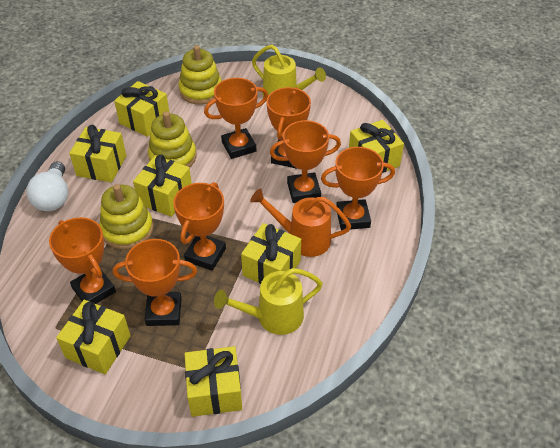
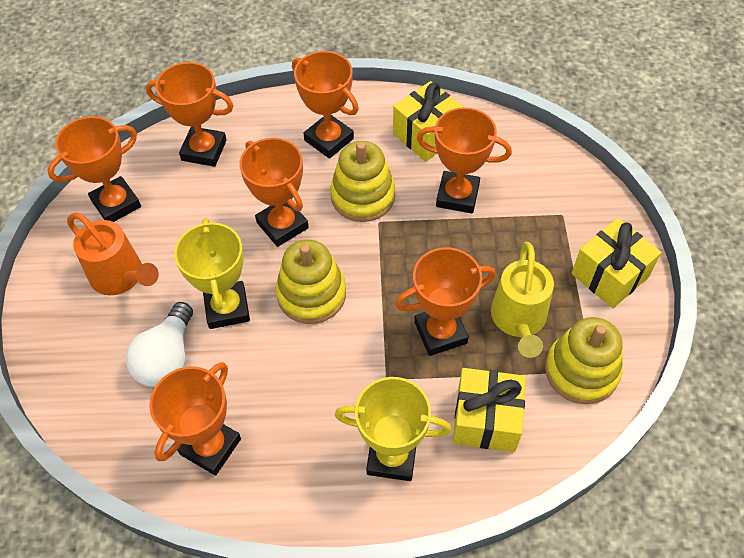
yellow gift: [56,300,131,374] [69,125,126,182] [114,81,169,137] [133,155,192,217] [185,346,242,417] [241,223,301,284] [349,120,404,173] = 7 -> [393,81,463,161] [453,368,526,452] [571,218,662,308] = 3
yellow trophy: none = 0 -> [174,218,250,329] [335,377,452,481] = 2
yellow watering can: [214,268,323,335] [252,45,326,97] = 2 -> [491,242,554,358] = 1

